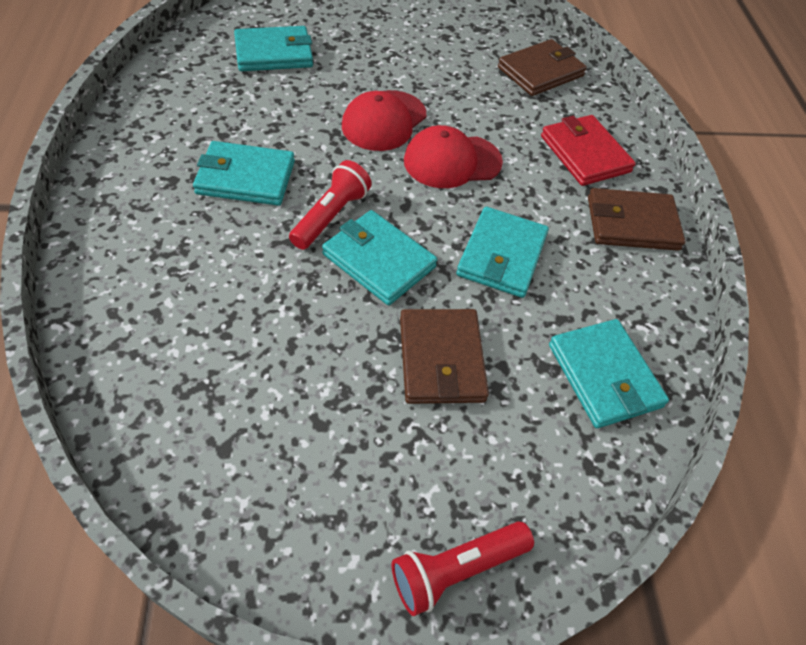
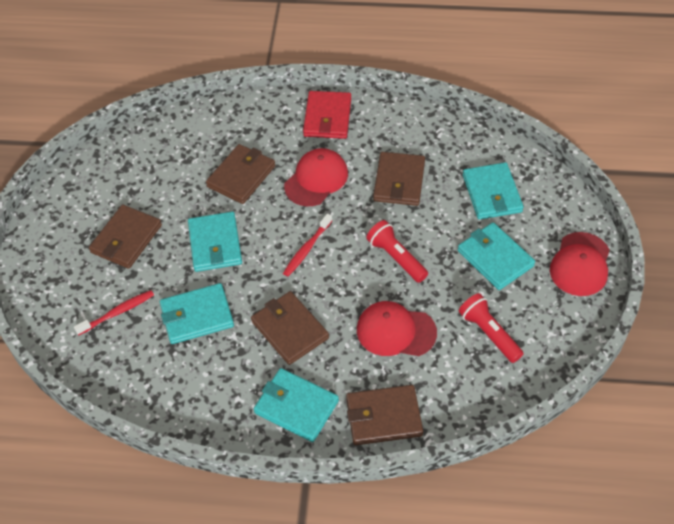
brown wallet: [400,309,489,404] [498,39,587,96] [588,188,686,251] = 3 -> [89,205,162,269] [206,144,275,204] [251,291,329,365] [346,385,423,445] [373,152,425,206] = 5
red cap: [342,90,426,151] [404,125,503,188] = 2 -> [284,148,348,206] [357,301,437,356] [550,232,610,296] = 3
red toothbrush: none = 0 -> [74,290,154,335] [283,213,332,276] = 2

